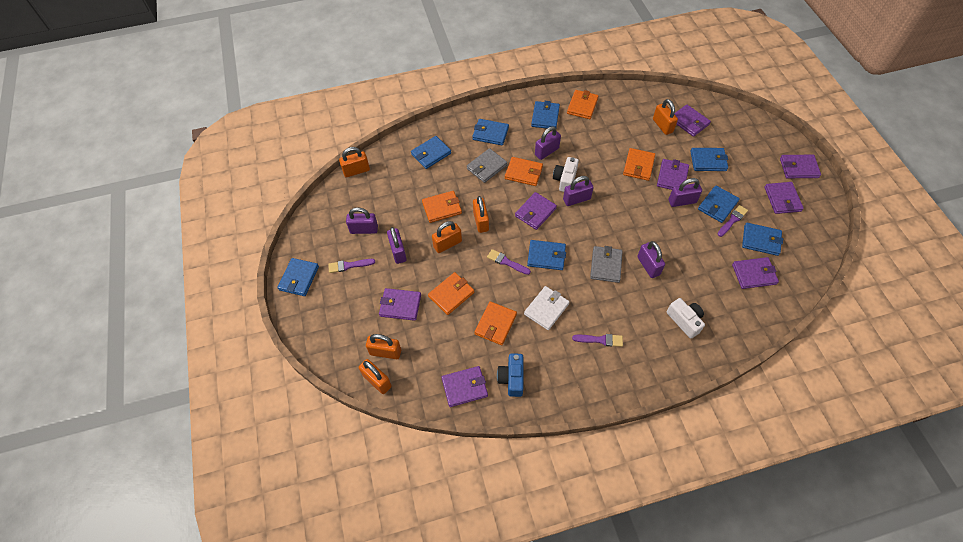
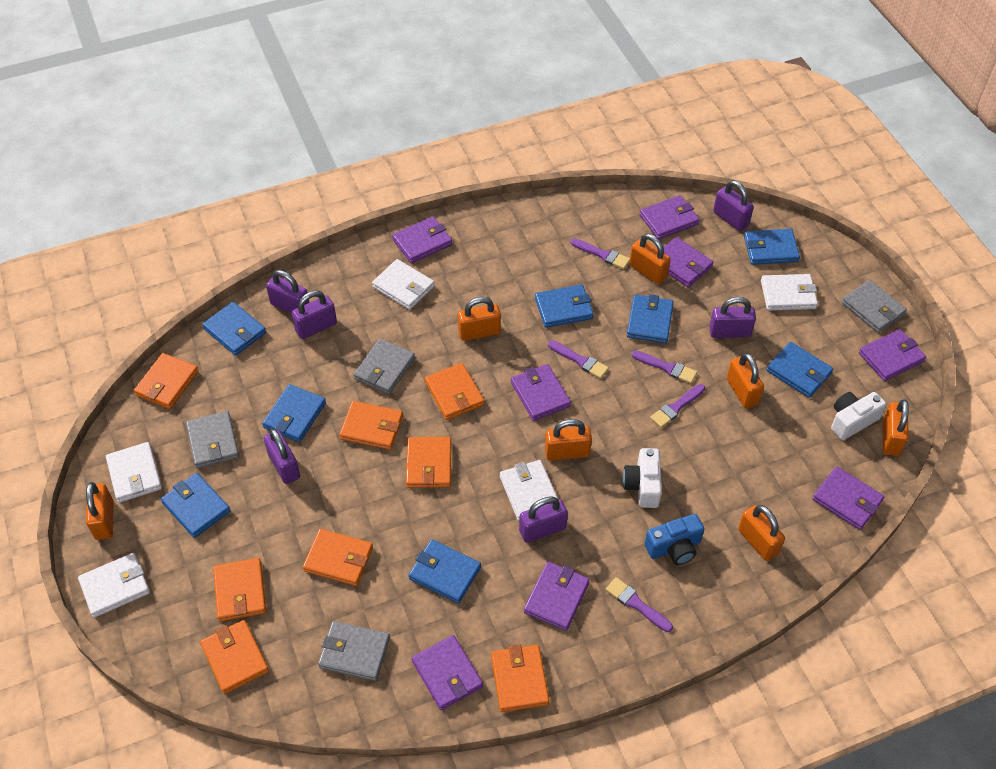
grey wallet: [467,148,507,183] [590,246,622,283] = 2 -> [186,411,239,469] [318,621,390,681] [353,338,415,394] [842,280,907,333] = 4
orange padlock: [339,147,370,177] [359,359,392,394] [366,334,401,359] [432,221,462,253] [473,196,489,233] [653,99,678,135] = 6 -> [86,482,114,540] [458,297,501,341] [545,419,592,461] [629,234,671,284] [727,353,764,408] [738,505,785,561] [882,399,909,456] = 7
orange wallet: [422,191,462,223] [428,272,474,315] [475,301,517,345] [505,157,543,186] [567,90,599,119] [623,148,655,181] = 6 -> [134,353,199,409] [200,620,269,694] [213,558,266,622] [303,529,373,586] [339,401,403,450] [406,437,451,488] [425,363,484,420] [491,645,550,712] = 8
purple brush: [328,259,375,273] [487,249,531,275] [572,334,623,347] [718,205,748,237] = 4 -> [548,340,609,379] [571,239,630,269] [606,577,673,632] [632,350,697,384] [650,384,705,428] = 5
white wallet: [524,286,569,330] = 1 -> [78,553,150,618] [106,442,162,503] [372,259,435,310] [500,460,558,521] [761,274,818,311] = 5

